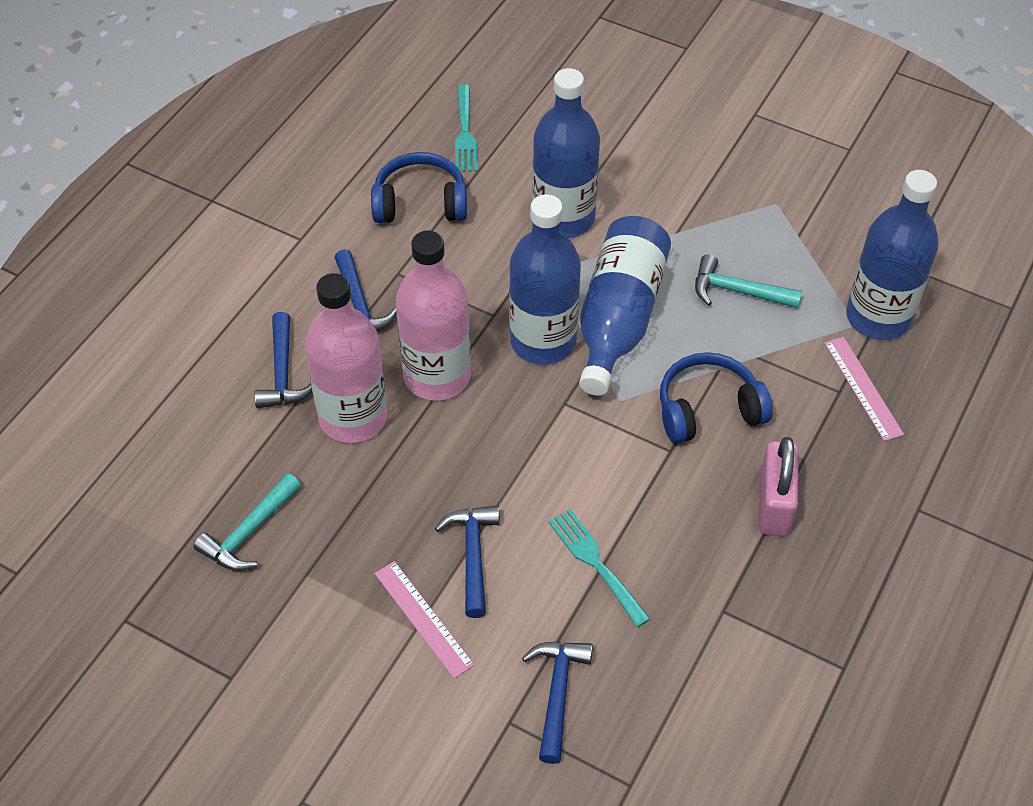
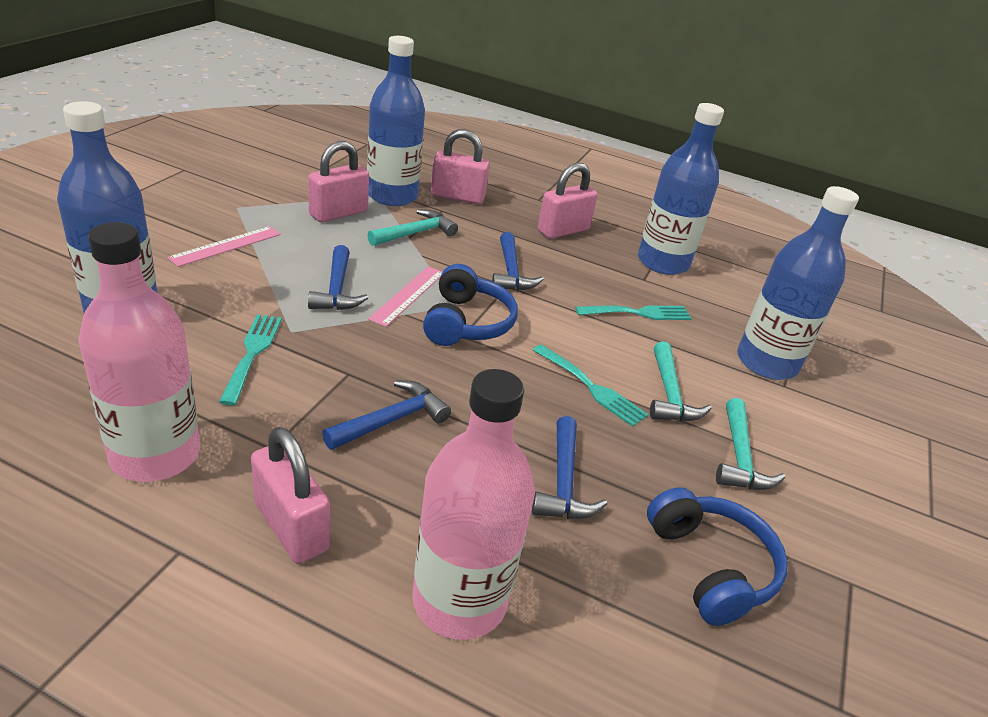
pink padlock: [758,437,799,536] = 1 -> [251,427,330,564] [308,141,369,222] [431,129,490,204] [538,163,598,239] = 4
turquoise fork: [455,84,478,172] [548,509,650,627] = 2 -> [219,314,282,406] [533,344,649,427] [575,305,692,320] = 3
turquoise hammer: [193,473,301,571] [695,254,802,308] = 2 -> [367,210,458,246] [650,342,712,421] [716,398,785,490] = 3

